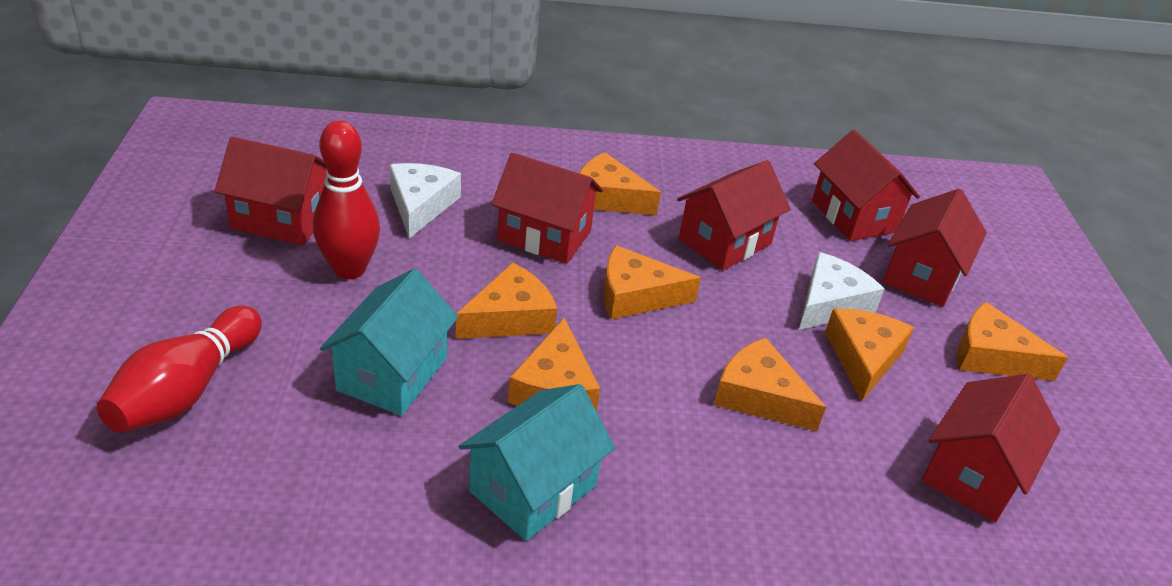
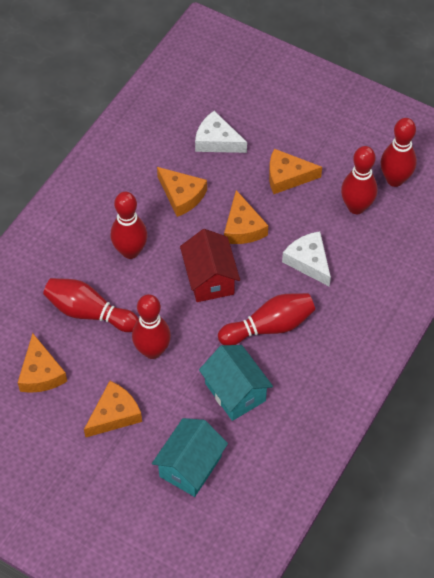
orange cheese: [456,262,557,339] [508,318,600,411] [579,152,661,215] [603,245,701,319] [714,338,826,431] [825,309,914,401] [957,302,1068,381] = 7 -> [18,333,67,393] [84,381,142,438] [157,167,207,217] [224,190,268,244] [269,149,322,194] = 5
red bowling pin: [97,306,262,433] [313,120,380,279] = 2 -> [43,278,139,332] [110,192,147,259] [132,294,171,359] [218,293,315,345] [341,146,378,214] [381,118,417,187] = 6
red house: [215,137,327,245] [492,153,603,264] [677,160,791,270] [812,130,920,241] [883,189,987,307] [922,374,1060,523] = 6 -> [180,229,240,302] = 1

